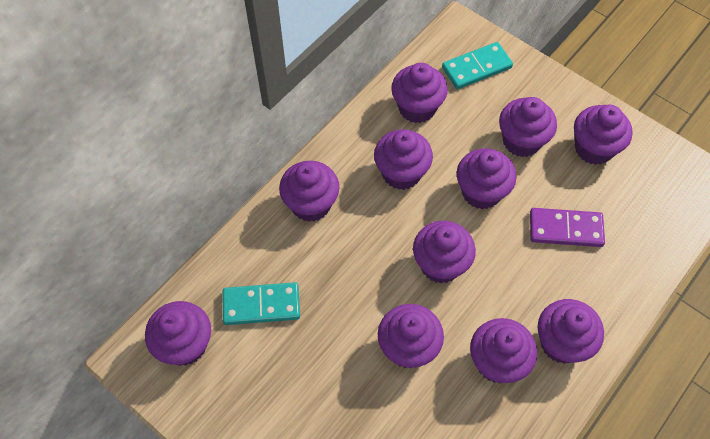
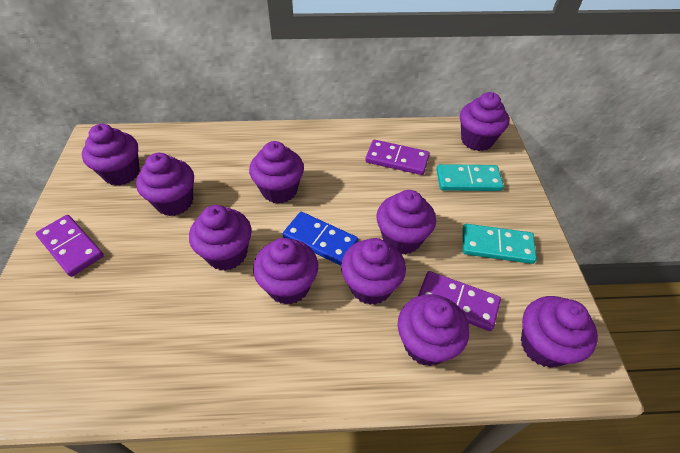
blue domino: none = 0 -> [283,212,358,265] = 1
purple cupcake: [145,301,211,366] [279,161,339,222] [374,129,433,190] [378,304,444,369] [391,63,448,123] [413,221,476,284] [457,148,516,209] [470,318,537,384] [499,97,557,157] [538,299,604,364] [574,105,633,165] = 11 -> [82,124,140,186] [136,153,194,216] [189,205,252,271] [249,141,304,203] [253,238,318,305] [341,238,406,305] [376,190,436,254] [398,294,469,366] [460,92,509,151] [521,296,598,368] = 10
purple domino: [530,208,605,247] = 1 -> [36,215,104,277] [365,140,430,175] [418,271,501,331] = 3

